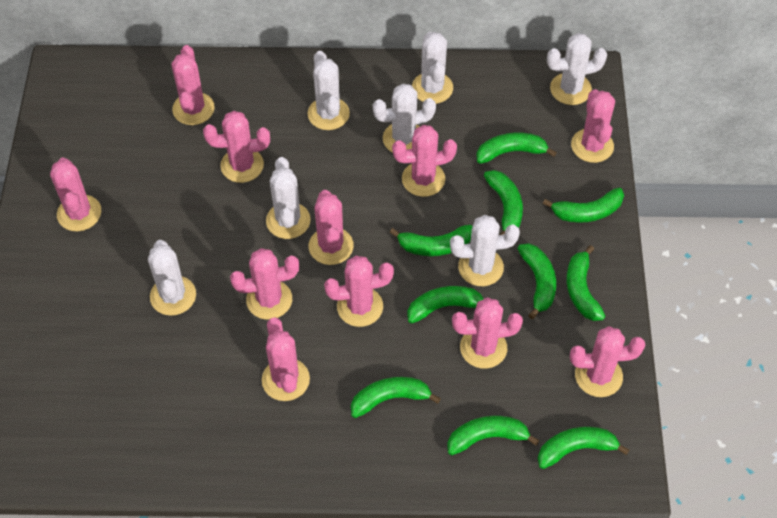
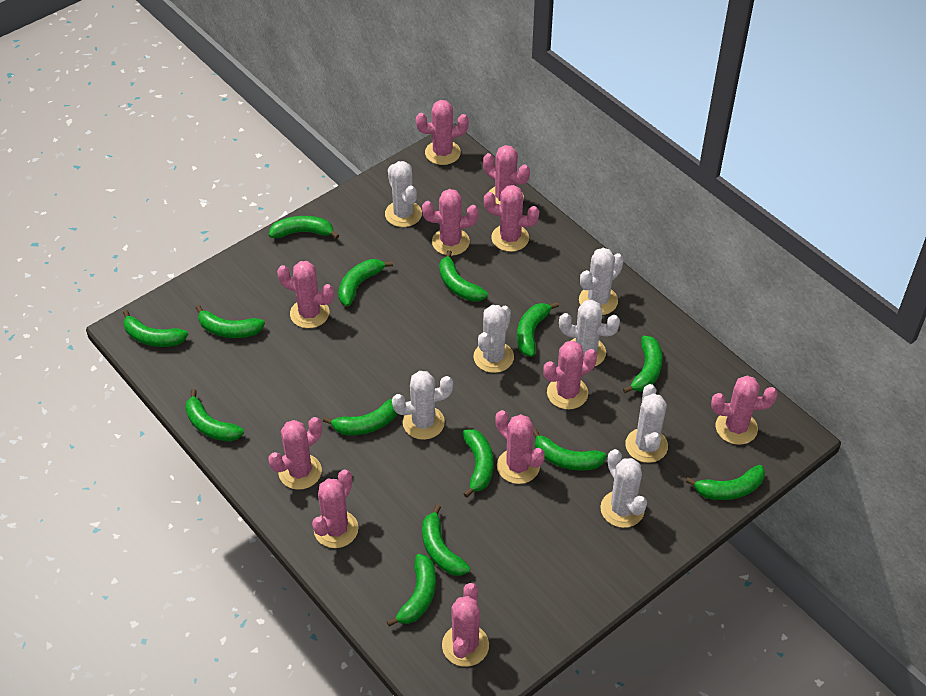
green banana: [351,377,441,418] [390,225,473,256] [407,286,483,324] [447,416,540,455] [476,132,557,164] [484,170,523,235] [517,243,556,319] [538,427,630,469] [543,188,624,223] [566,245,605,321] = 10 -> [123,310,188,347] [185,389,244,442] [196,305,265,338] [269,216,340,239] [323,399,398,435] [338,259,393,306] [387,554,436,627] [422,505,470,576] [439,250,488,302] [462,429,494,498] [517,302,559,357] [533,428,607,471] [623,336,663,393] [686,465,765,500] = 14

